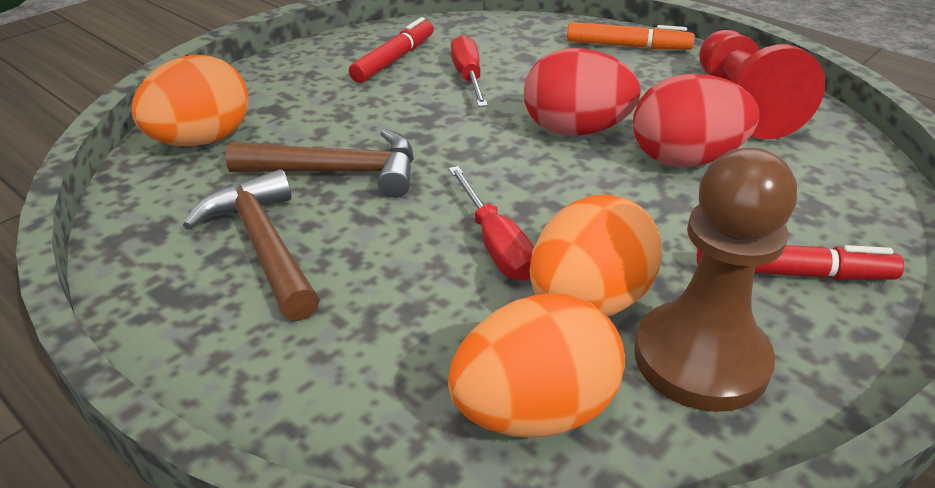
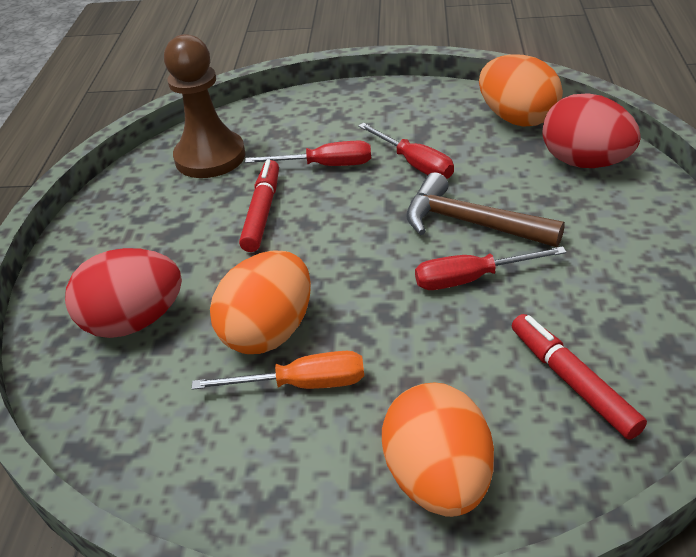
brown hammer: [183,169,320,321] [226,129,414,198] = 2 -> [406,172,565,247] = 1
orange marker: [567,22,695,50] = 1 -> none = 0
orange screwdriver: none = 0 -> [192,351,364,390] = 1
red pawn: [699,30,825,139] = 1 -> none = 0
red screwdriver: [449,166,534,281] [451,35,488,107] = 2 -> [245,141,371,166] [358,123,454,179] [415,246,567,290] = 3

